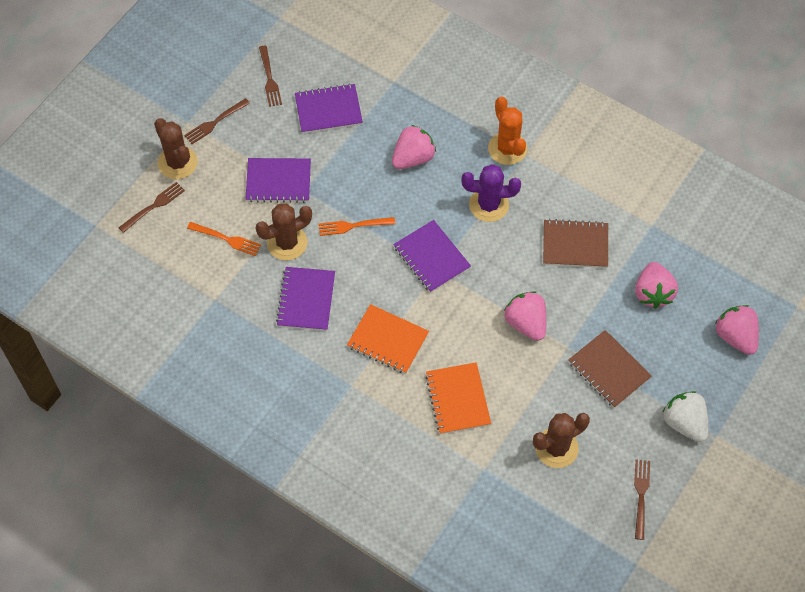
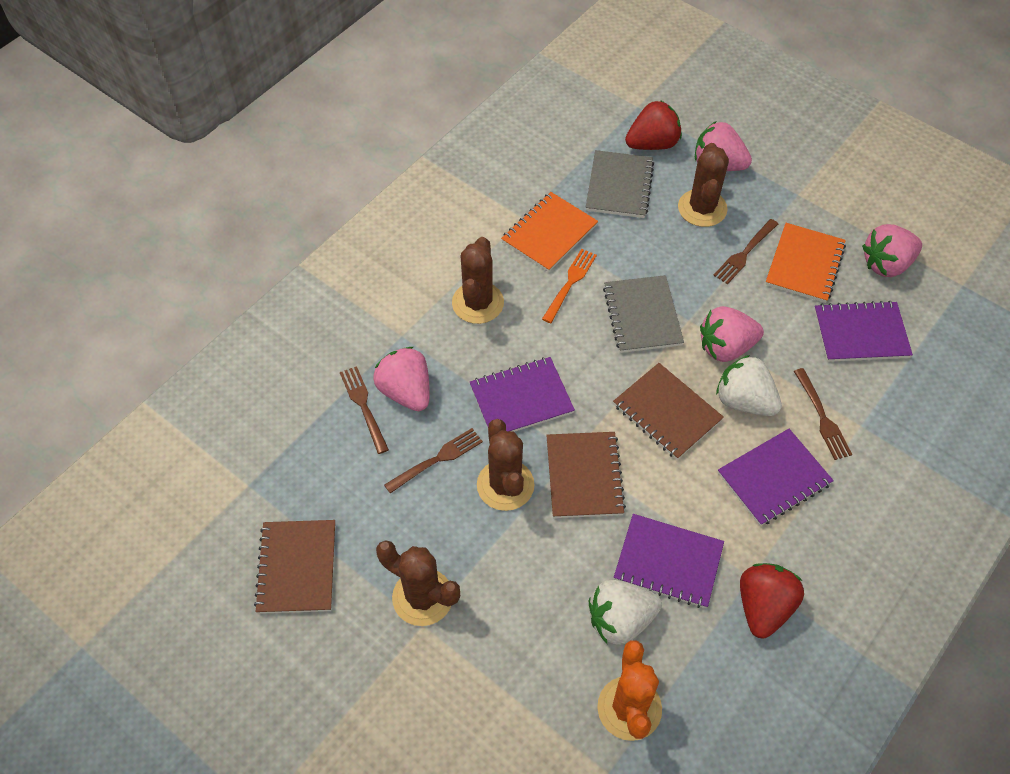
brown cactus: [154,118,198,179] [256,203,312,261] [533,413,590,468] = 3 -> [376,540,460,626] [452,237,504,324] [477,419,535,511] [678,143,729,227] = 4
brown notebook: [543,219,608,268] [568,330,652,408] = 2 -> [254,520,335,614] [546,432,626,518] [613,363,724,460] = 3
grey notebook: none = 0 -> [586,150,654,218] [603,275,684,353] = 2
orange fork: [187,222,261,256] [318,217,395,236] = 2 -> [542,249,597,323] = 1
purple cactus: [462,164,521,222] = 1 -> none = 0
red strawberry: none = 0 -> [625,100,682,150] [740,563,804,639] = 2
white strawberry: [663,391,708,442] = 1 -> [589,580,662,645] [716,355,782,416] = 2

